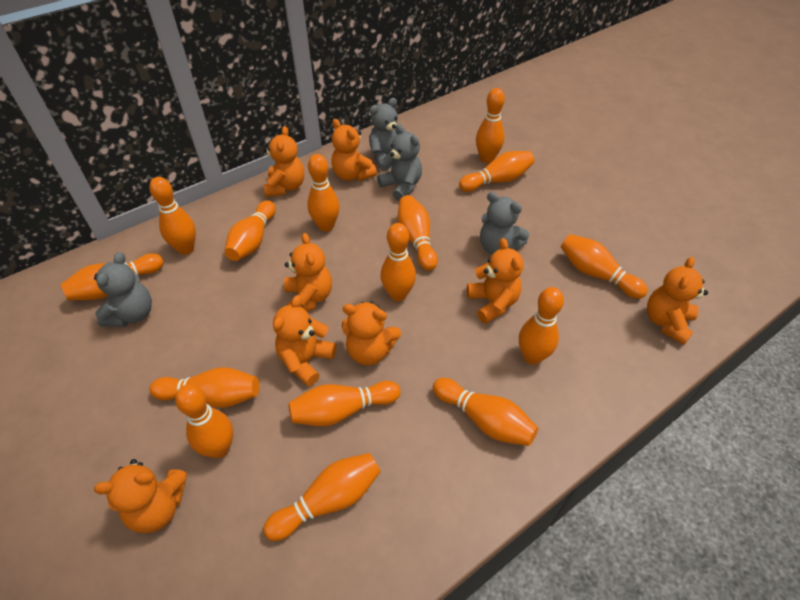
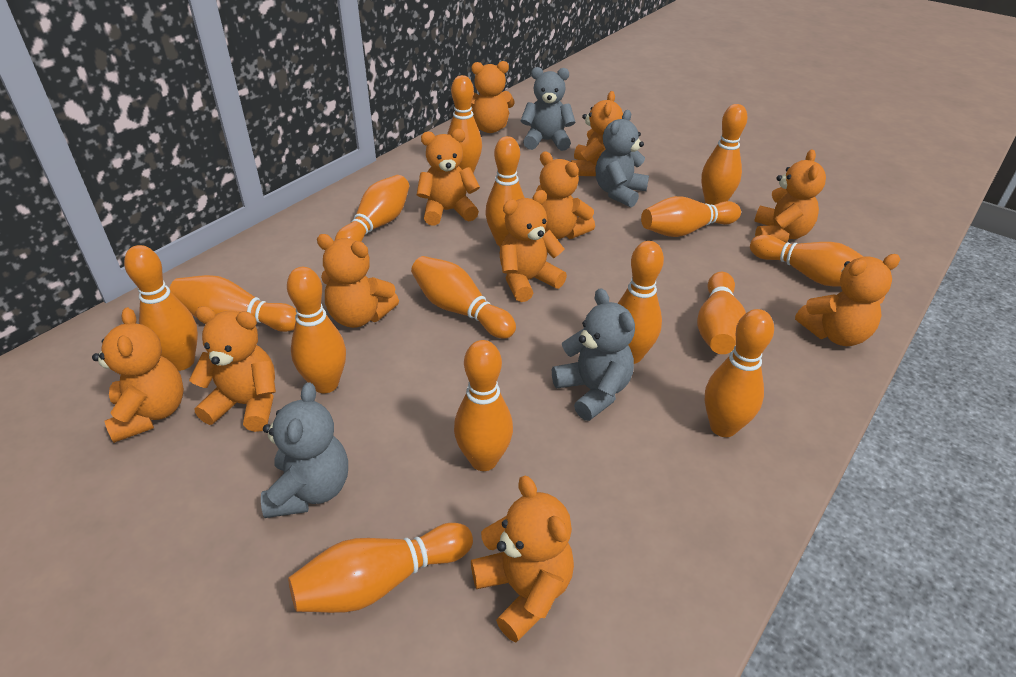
orange teddy bear: [94,459,187,533] [264,126,304,197] [273,295,336,387] [284,233,332,311] [331,119,377,181] [342,301,401,365] [467,238,523,324] [647,257,708,345] = 8 -> [92,307,184,443] [189,306,276,432] [317,234,399,328] [417,129,480,226] [471,61,515,133] [471,476,574,643] [500,190,567,302] [536,152,595,239] [571,91,623,176] [754,150,826,243] [795,254,901,346] = 11

